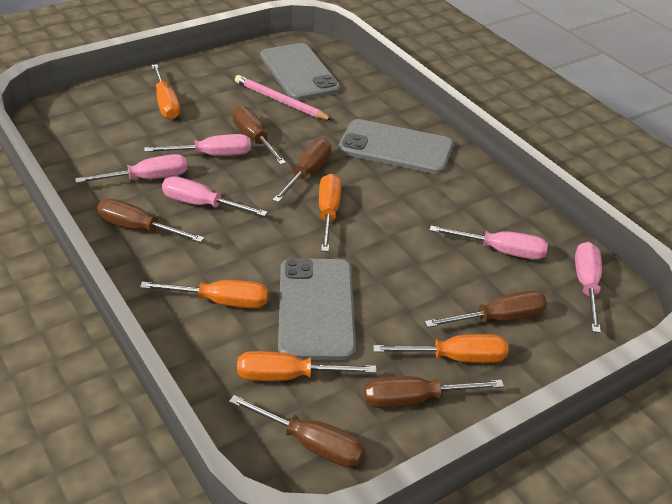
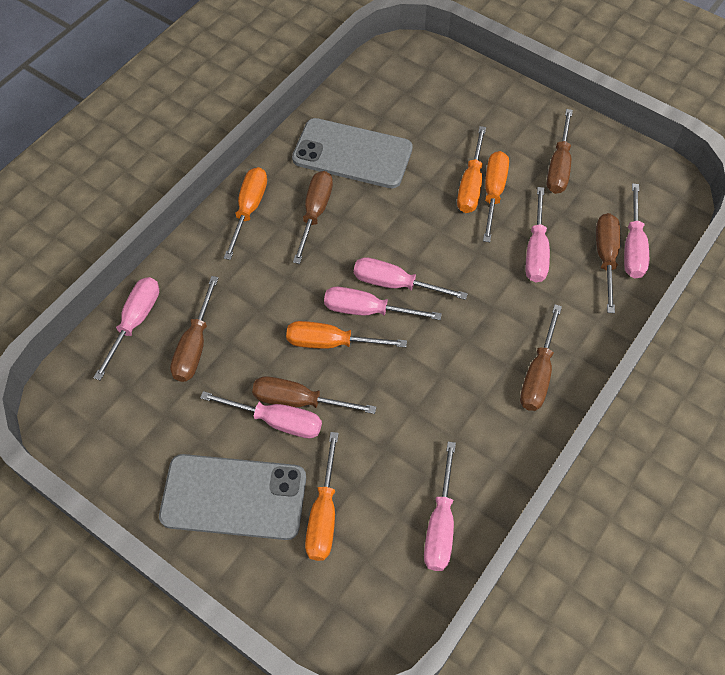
grey phone: [260,43,341,101] [278,258,356,361] [338,119,454,174] = 3 -> [159,454,306,540] [292,118,413,188] = 2
pink pencil: [235,75,332,120] = 1 -> none = 0
pink screwdriver: [75,154,187,183] [144,134,251,156] [162,176,268,217] [429,226,548,260] [575,242,602,333] = 5 -> [93,277,159,381] [200,391,322,438] [324,287,442,320] [354,257,468,300] [424,441,456,571] [526,187,550,282] [624,183,649,278] = 7

